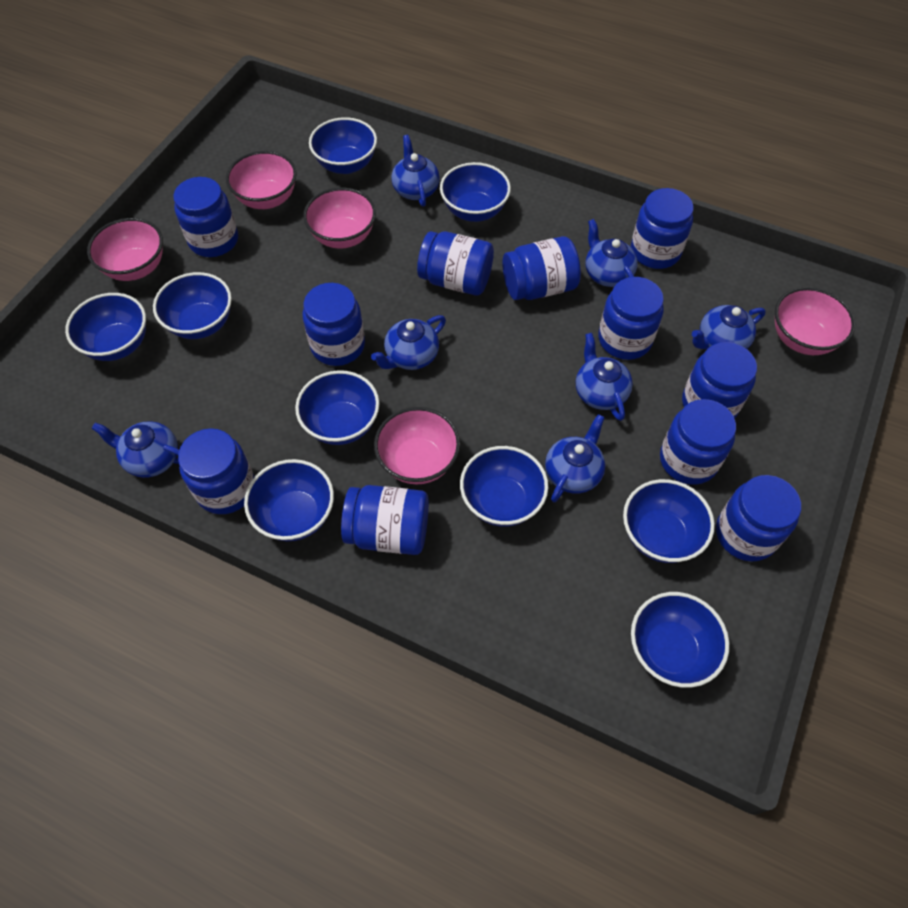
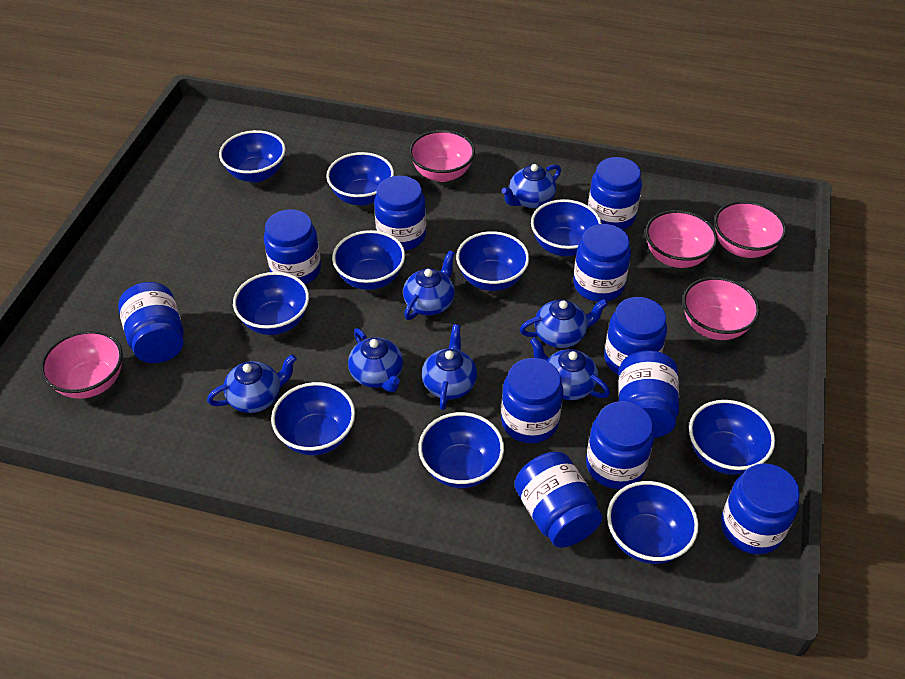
blue bowl: [65,293,146,361] [153,272,232,339] [244,459,334,541] [295,370,379,445] [309,117,377,174] [440,162,511,222] [460,446,548,527] [623,479,715,563] [631,592,729,688] = 9 -> [219,130,286,183] [233,272,309,335] [271,382,355,455] [326,152,394,206] [332,230,405,290] [418,412,504,488] [456,231,529,291] [531,199,602,256] [607,481,698,564] [689,400,775,475] = 10

